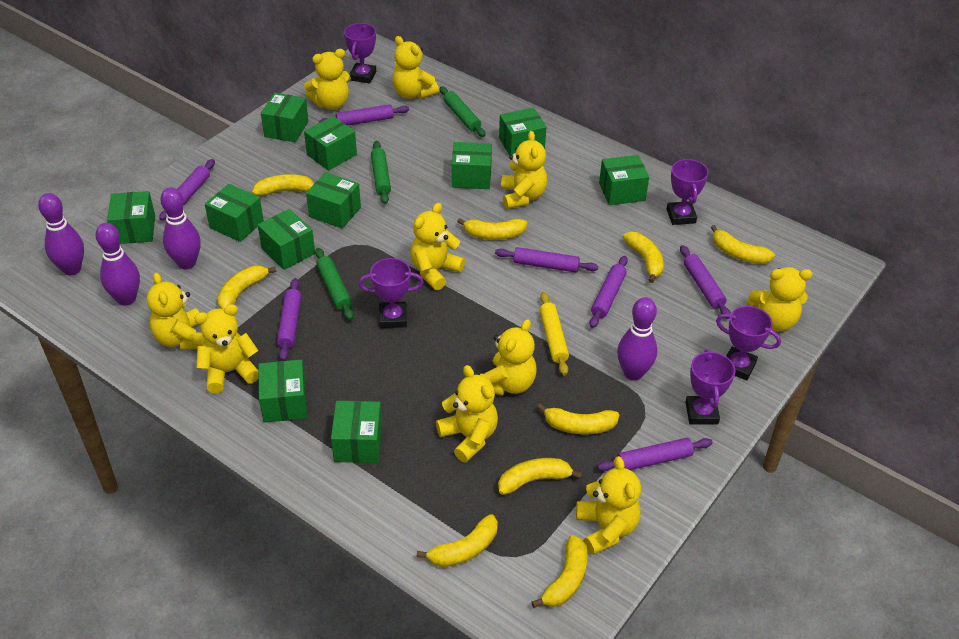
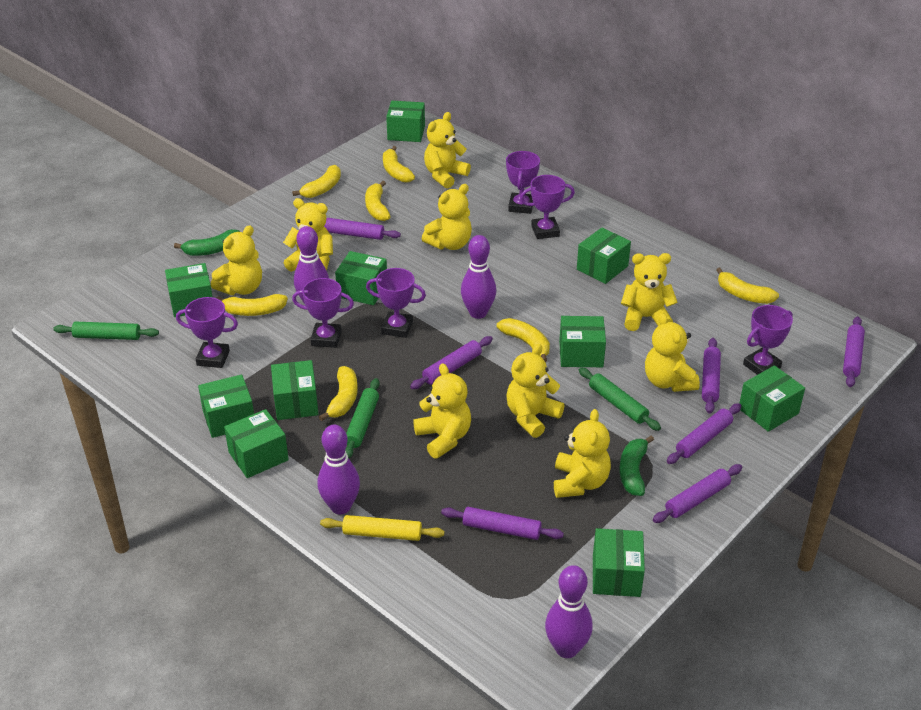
green banana: none = 0 -> [174,229,240,256] [620,436,654,496] = 2
green box: [107,191,155,244] [205,184,264,242] [258,209,315,270] [258,359,307,423] [261,93,308,142] [304,116,357,170] [306,172,361,229] [331,401,382,463] [452,142,492,189] [499,108,546,156] [599,155,649,205] = 11 -> [165,263,212,317] [198,374,254,438] [224,409,289,478] [271,360,319,420] [335,251,387,305] [386,101,425,142] [559,316,606,367] [577,228,631,284] [593,528,645,597] [740,365,805,432] = 10
purple trophy: [344,23,376,84] [358,258,424,328] [667,159,709,225] [685,349,735,425] [716,306,781,381] = 5 -> [176,297,238,368] [292,278,354,348] [366,268,426,338] [506,151,540,214] [520,175,575,239] [743,305,793,375] = 6
yellow banana: [217,266,277,309] [252,174,314,196] [417,514,498,567] [457,218,527,240] [498,458,582,495] [531,535,588,608] [537,403,619,434] [623,232,664,283] [711,225,775,264] = 9 -> [217,294,288,316] [292,165,341,198] [319,366,358,421] [365,181,391,221] [383,146,415,183] [497,318,550,363] [716,268,779,304] = 7
yellow teddy bear: [147,272,205,350] [194,304,259,393] [304,49,351,110] [392,36,439,99] [410,203,465,290] [436,365,498,463] [480,319,537,396] [501,131,547,209] [576,456,641,555] [747,267,812,331] = 10 -> [211,225,262,295] [283,198,333,272] [413,363,471,459] [422,184,472,250] [424,112,471,189] [506,344,565,438] [554,409,611,498] [621,253,678,331] [645,313,700,392] = 9

